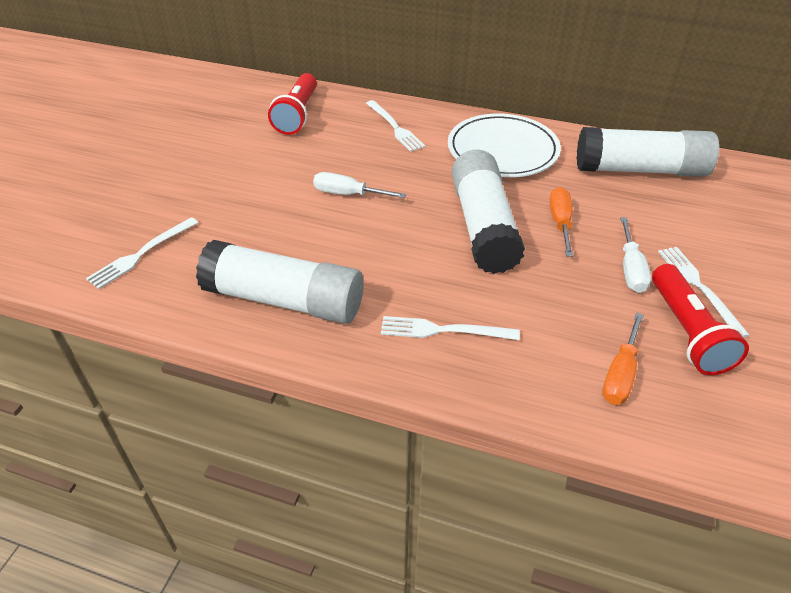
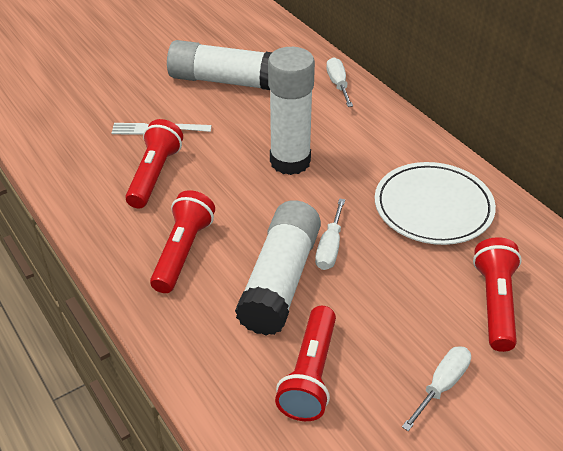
orange screwdriver: [549,187,573,257] [602,312,644,405] = 2 -> none = 0
red flashlight: [268,73,317,135] [652,264,749,375] = 2 -> [125,119,183,208] [150,190,215,293] [275,306,336,421] [473,237,522,352] = 4
white fork: [86,217,198,289] [366,100,425,152] [381,316,520,340] [658,247,749,338] = 4 -> [111,123,211,135] = 1
white screwdriver: [313,172,406,198] [620,217,651,293] = 2 -> [315,198,345,270] [326,57,353,107] [402,346,471,431] = 3

